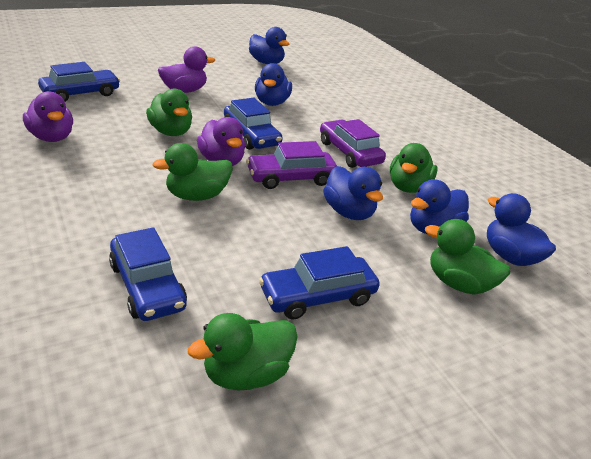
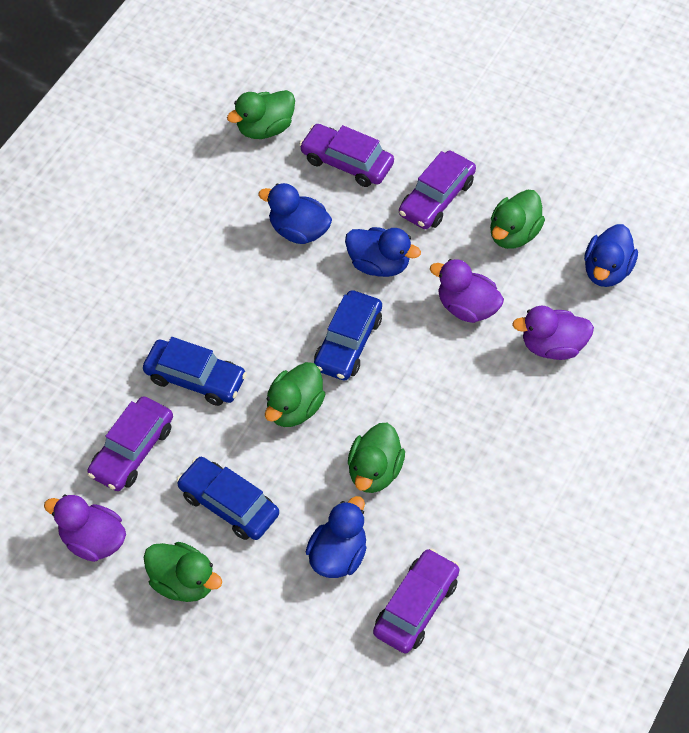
blue car: [38,62,120,102] [109,227,187,321] [224,98,283,150] [259,246,380,319] = 4 -> [143,337,247,406] [177,457,279,540] [314,290,382,380] = 3
blue duck: [249,27,289,64] [255,63,292,106] [323,166,383,220] [410,179,469,234] [487,193,556,266] = 5 -> [258,183,332,244] [306,496,367,578] [345,227,421,277] [584,224,638,287] = 4
purple car: [246,141,337,189] [320,119,386,168] = 2 -> [87,396,173,491] [299,124,394,187] [373,548,459,653] [399,151,476,229] = 4

